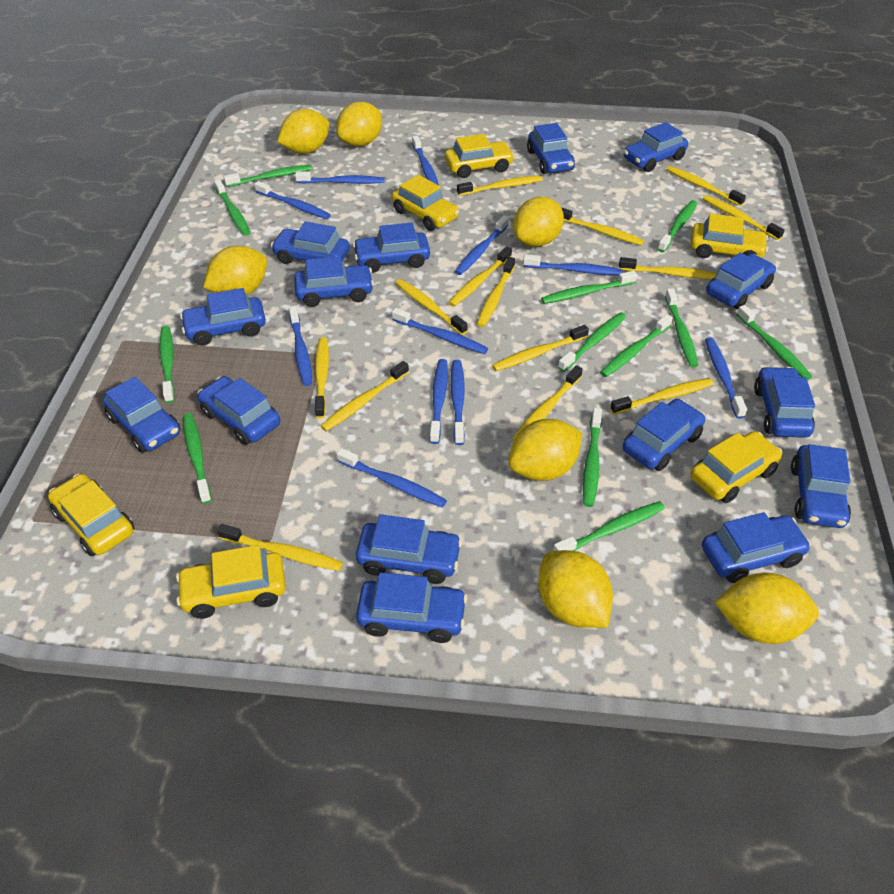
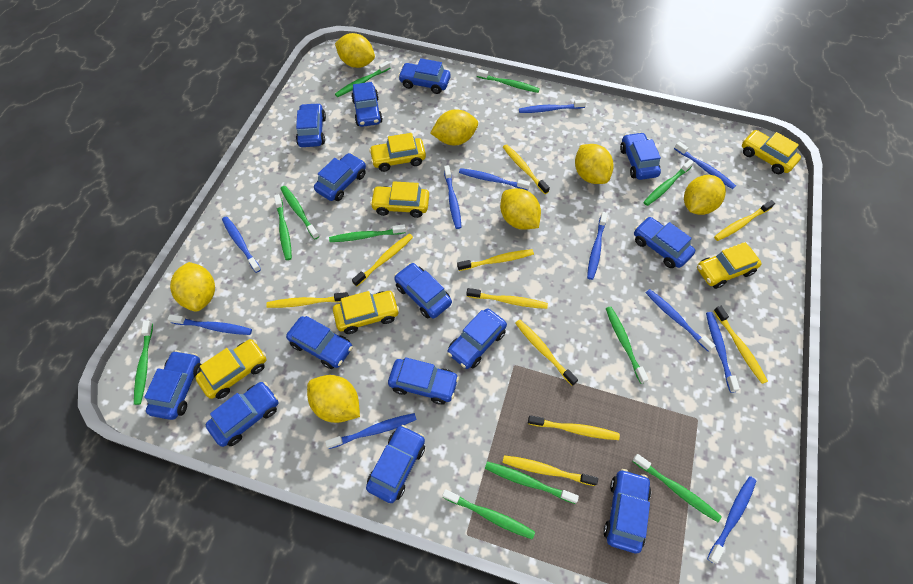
blue car: [103,377,181,453] [180,288,266,346] [197,376,281,445] [271,221,350,264] [294,256,374,307] [353,223,430,273] [356,514,462,584] [356,572,467,643] [527,123,575,174] [623,399,705,471] [624,122,688,172] [702,512,811,583] [706,252,776,309] [754,366,815,438] [791,444,851,528] = 15 -> [144,350,202,420] [206,382,279,447] [286,316,353,369] [296,103,326,147] [314,153,366,201] [351,82,383,127] [366,425,425,503] [388,357,459,405] [394,263,452,318] [398,58,450,94] [447,308,507,369] [603,469,651,553] [620,132,661,180] [634,217,695,268] = 14
green toothbrush: [160,326,175,403] [183,413,212,504] [214,179,250,236] [224,165,312,187] [541,271,637,304] [553,501,665,551] [558,312,626,372] [583,408,602,507] [600,314,673,377] [658,200,697,252] [665,288,698,367] [736,305,812,380] = 12 -> [134,320,153,405] [274,194,292,260] [280,186,319,239] [329,224,406,242] [335,61,390,97] [442,489,535,540] [477,69,540,93] [485,462,579,504] [606,306,649,384] [632,454,722,522] [643,159,694,206] = 11
yellow toothbrush: [217,524,343,571] [315,337,329,418] [321,361,409,431] [396,279,468,335] [448,246,512,307] [457,176,543,196] [477,257,515,327] [492,325,589,371] [513,365,583,440] [561,207,644,246] [610,378,714,414] [619,257,717,280] [667,166,746,206] [703,195,785,240] = 14 -> [266,292,349,308] [352,234,413,286] [457,249,534,271] [467,288,548,309] [502,455,598,486] [503,144,550,194] [515,319,578,386] [528,415,620,440] [714,200,775,241] [714,306,768,384] = 10

